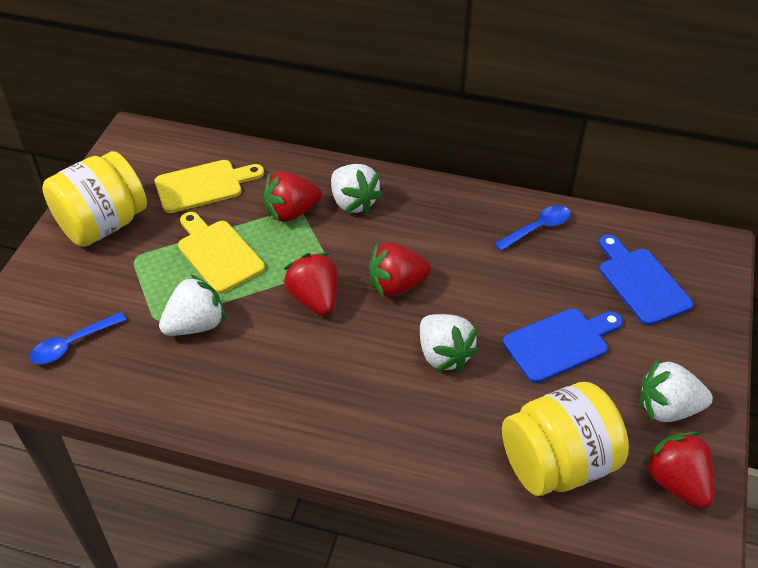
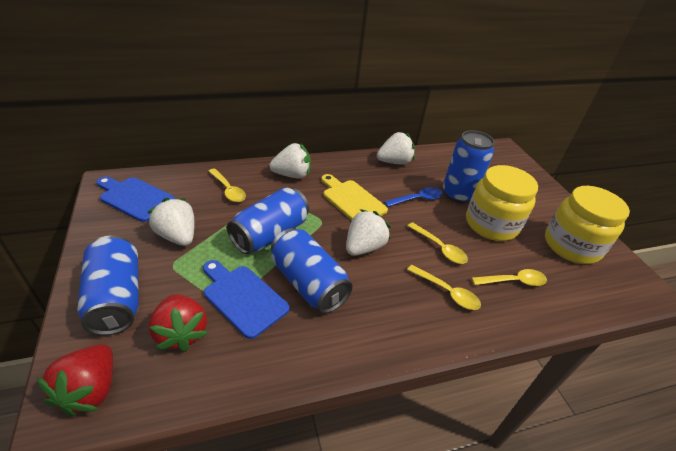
blue can: none = 0 -> [77,236,139,335] [227,187,309,254] [271,228,353,313] [443,130,494,203] = 4
blue spoon: [29,312,126,364] [494,205,571,251] = 2 -> [384,187,443,207] = 1
red strawberry: [263,171,322,222] [283,253,338,316] [369,243,431,298] [643,431,715,509] = 4 -> [37,344,113,417] [149,294,208,352] = 2
yellow cutting board: [155,160,264,213] [178,212,265,294] = 2 -> [321,174,388,220] = 1
yellow spoon: none = 0 -> [208,169,246,202] [407,265,481,310] [408,222,468,264] [472,269,547,286] = 4

